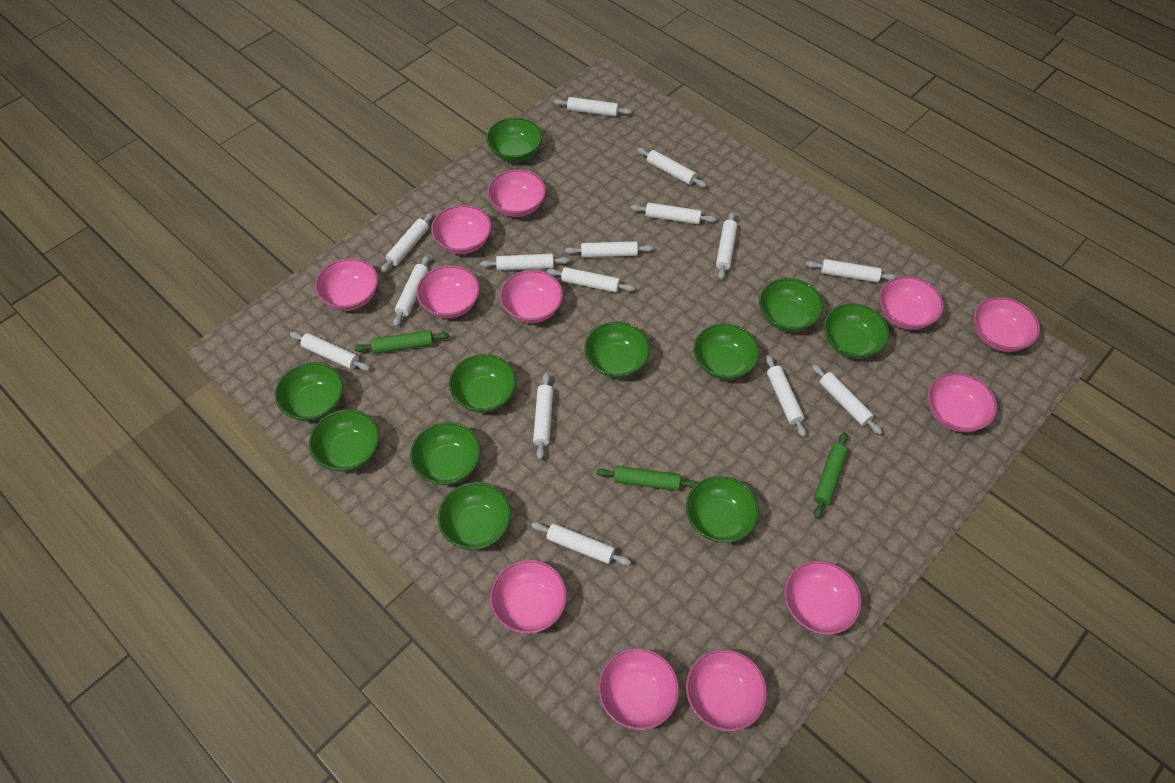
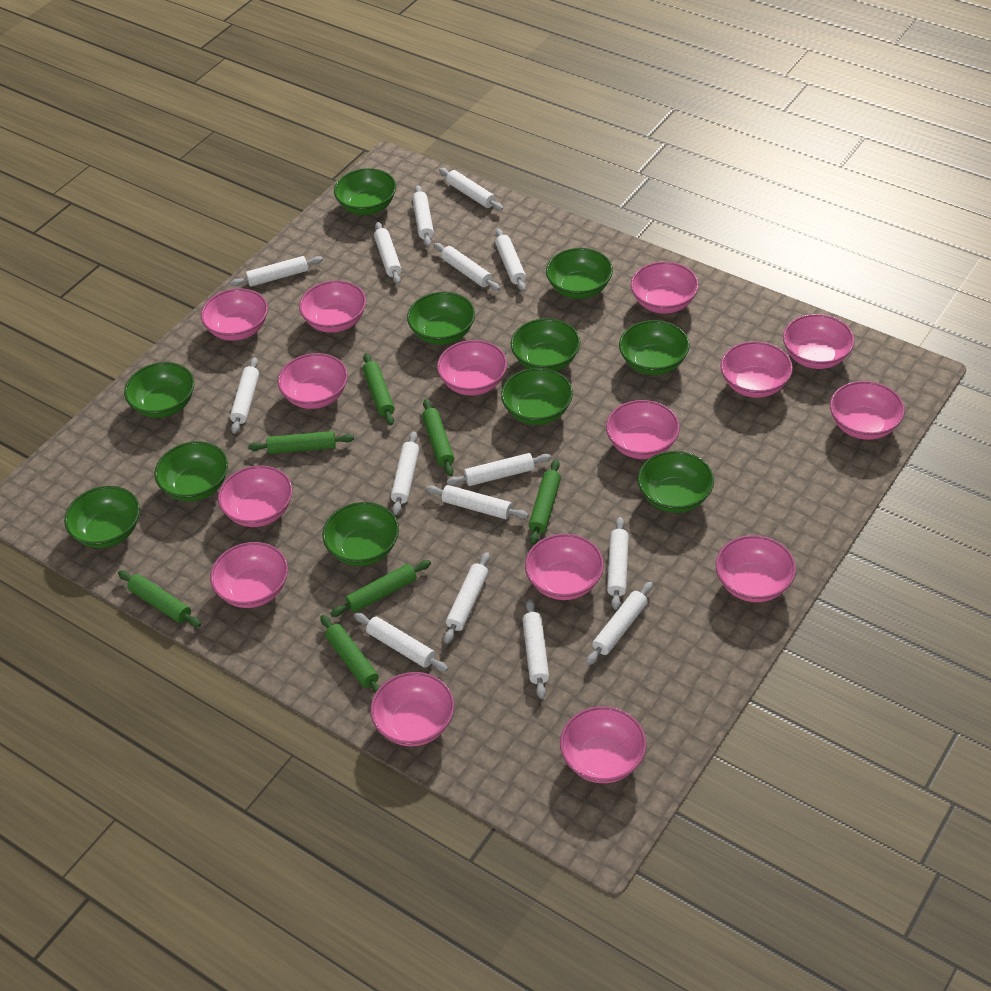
green rolling pin: [354,330,449,354] [596,466,698,491] [814,432,848,519] = 3 -> [118,570,201,627] [248,431,354,454] [320,615,380,694] [330,560,431,617] [363,353,394,425] [422,399,454,476] [529,459,561,545] = 7
pink bowl: [315,258,378,311] [416,265,480,318] [431,205,492,254] [487,169,546,217] [490,560,567,634] [500,270,563,323] [598,648,679,730] [686,649,767,732] [784,560,862,635] [879,276,944,330] [927,372,997,432] [974,297,1040,352] = 12 -> [201,288,268,341] [210,542,288,608] [218,465,293,527] [278,353,348,409] [299,281,366,333] [370,672,454,746] [437,340,507,396] [525,534,604,600] [560,706,646,783] [606,400,680,459] [631,262,699,314] [716,535,796,602] [720,341,793,398] [783,314,855,369] [830,381,905,440] = 15

